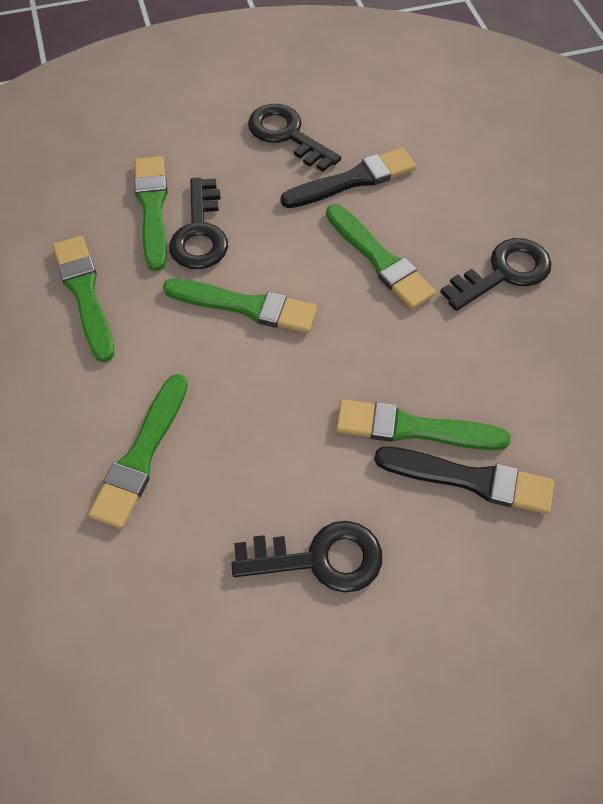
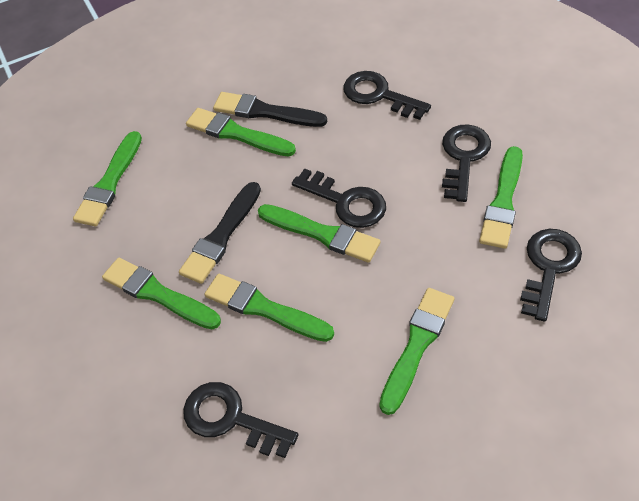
black key: [169,178,228,269] [231,521,382,593] [248,104,341,172] [440,238,552,311] = 4 -> [183,382,298,458] [292,168,386,228] [343,71,431,120] [442,124,491,202] [520,229,582,322] = 5
green brush: [53,236,114,362] [88,374,188,529] [134,156,168,271] [163,278,317,333] [326,204,436,309] [336,400,511,450] = 6 -> [73,131,142,226] [102,258,221,329] [186,108,296,156] [204,274,334,342] [258,204,380,263] [379,288,454,415] [479,146,523,249] = 7

